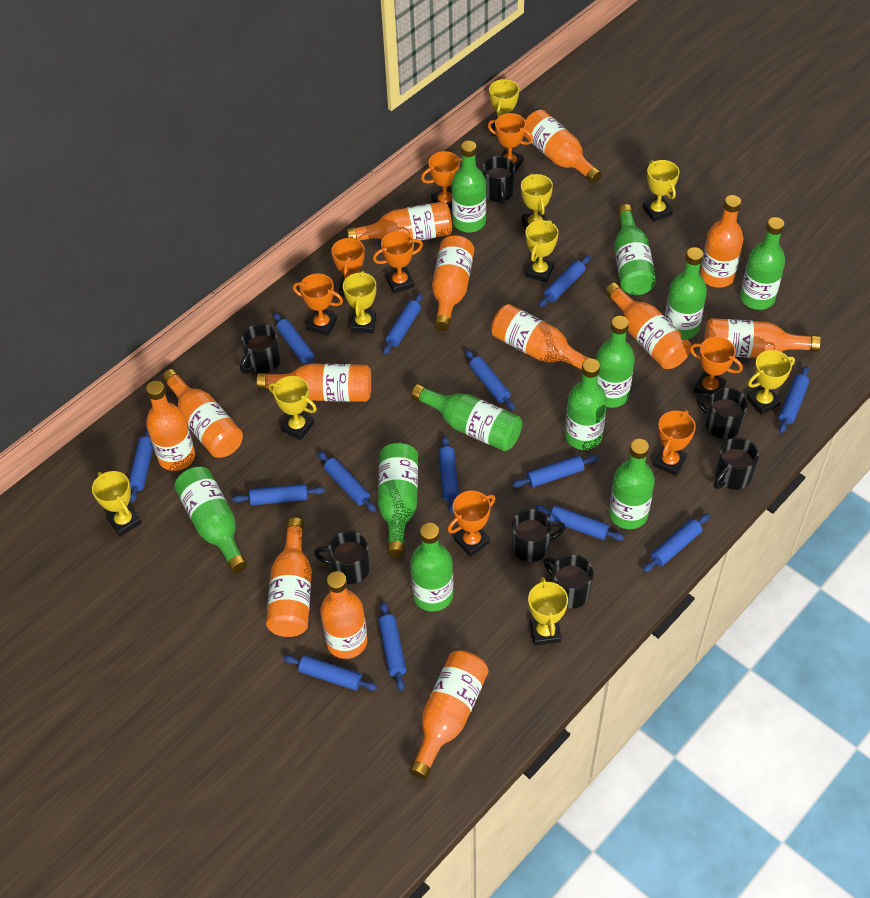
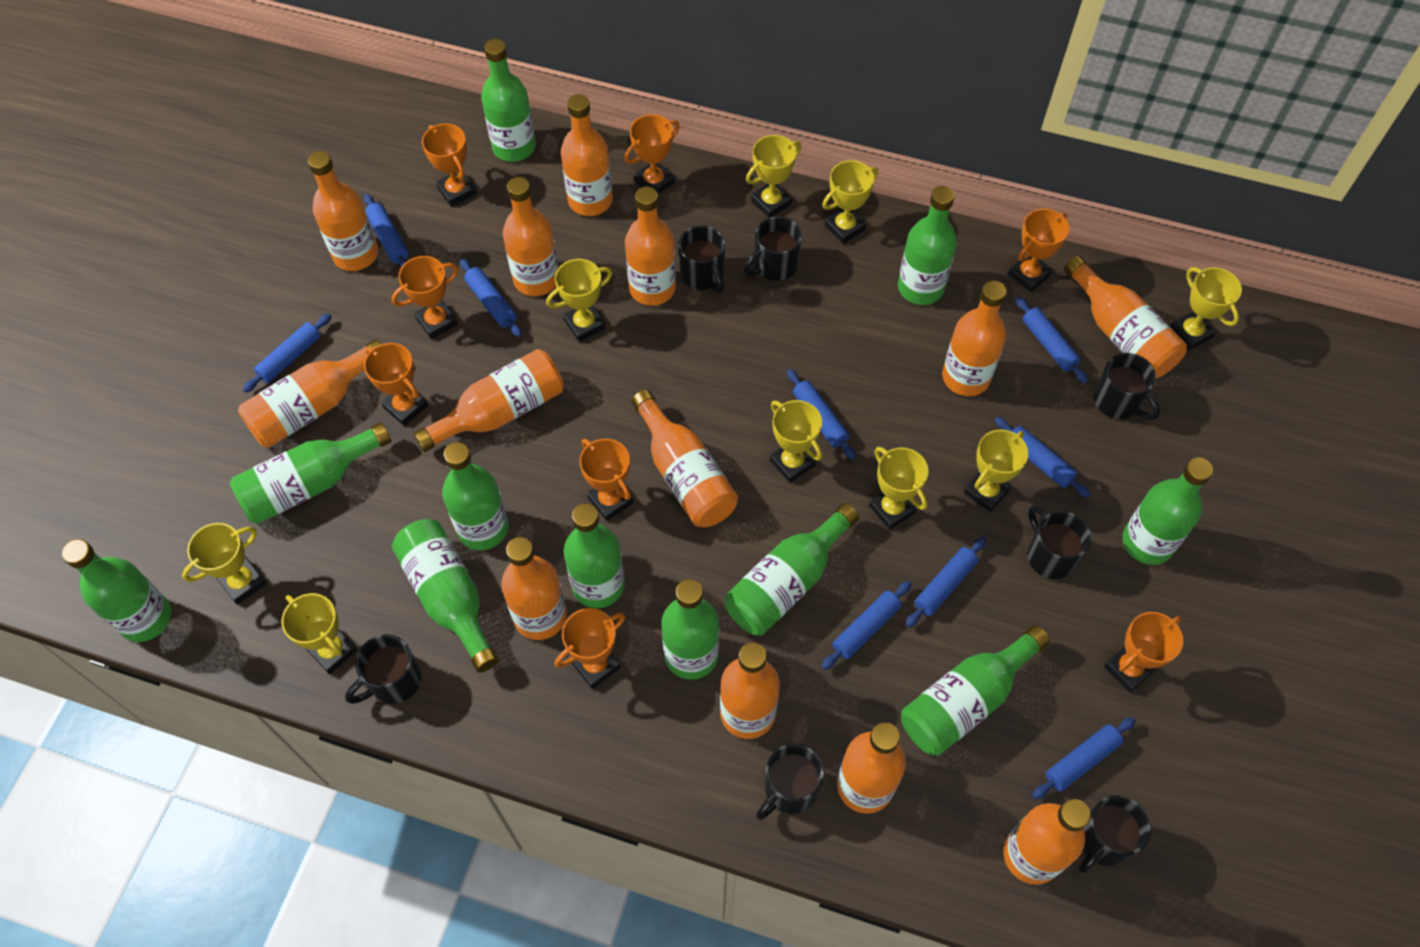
blue rolling pin: [129,428,153,503] [232,484,325,506] [273,313,316,364] [283,655,378,691] [318,451,376,512] [378,601,406,691] [383,293,423,355] [438,436,459,514] [465,350,515,410] [512,455,598,488] [535,505,624,541] [539,256,590,307] [643,513,710,572] [779,366,810,433] = 14 -> [242,313,332,393] [364,194,409,267] [460,258,522,337] [787,369,856,460] [821,581,912,670] [905,537,986,627] [994,417,1091,498] [1016,297,1088,384] [1032,717,1136,799] = 9

